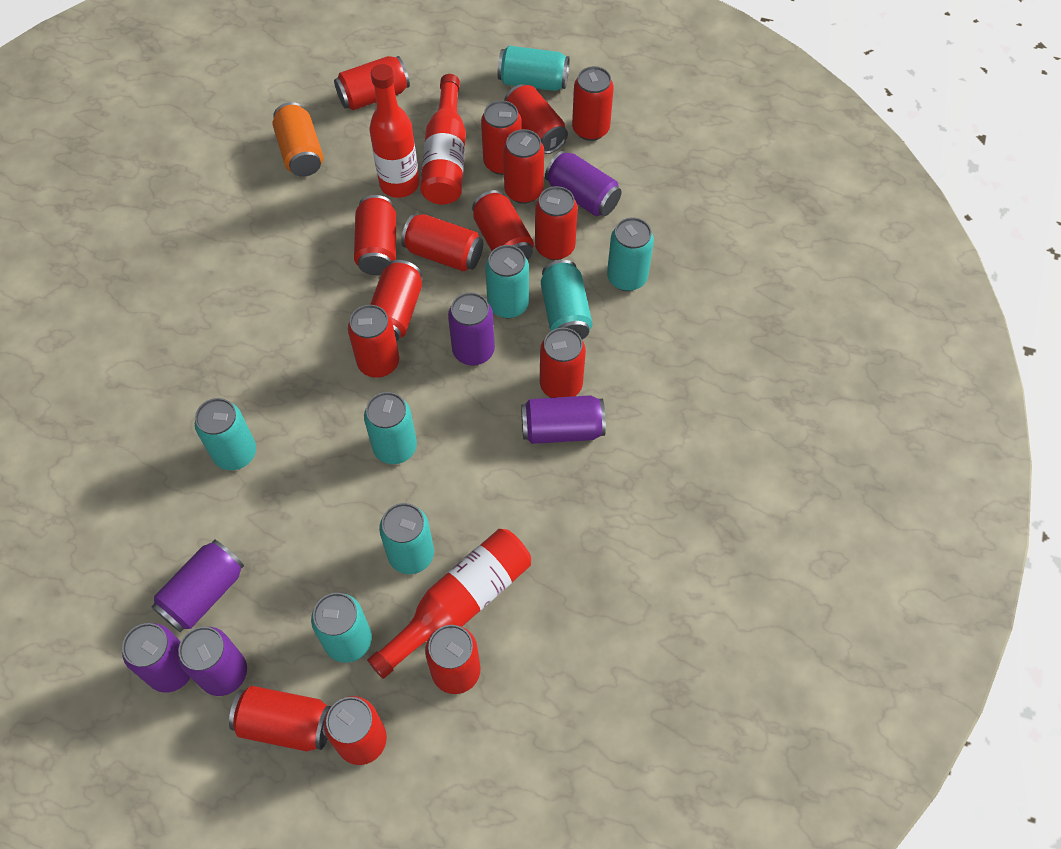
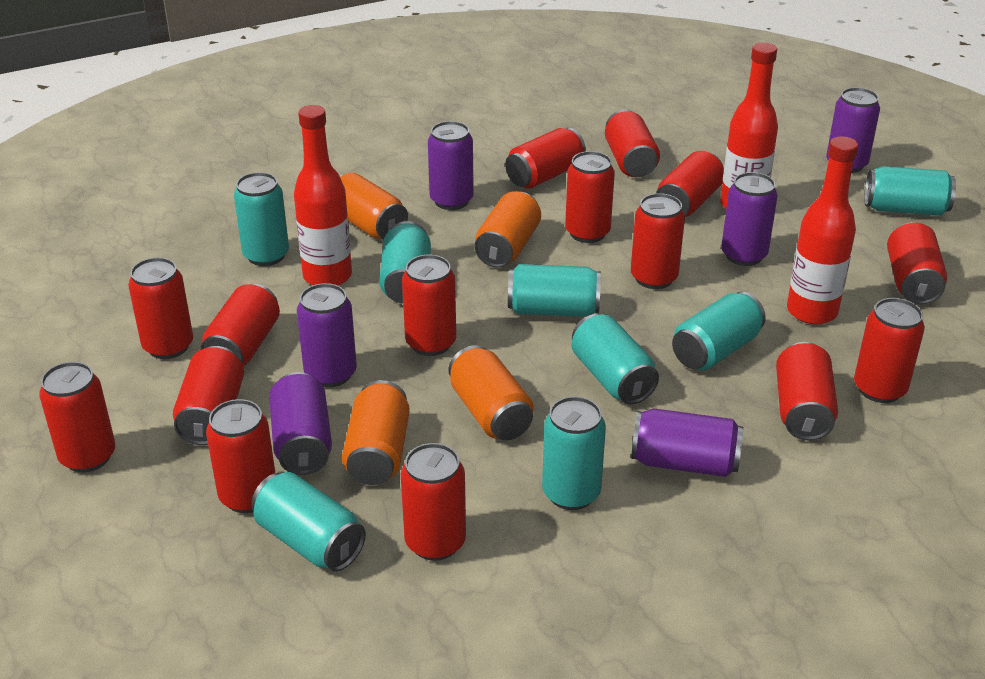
orange can: [273,102,323,177] = 1 -> [340,173,408,240] [342,380,410,485] [448,345,534,440] [475,191,541,268] = 4

